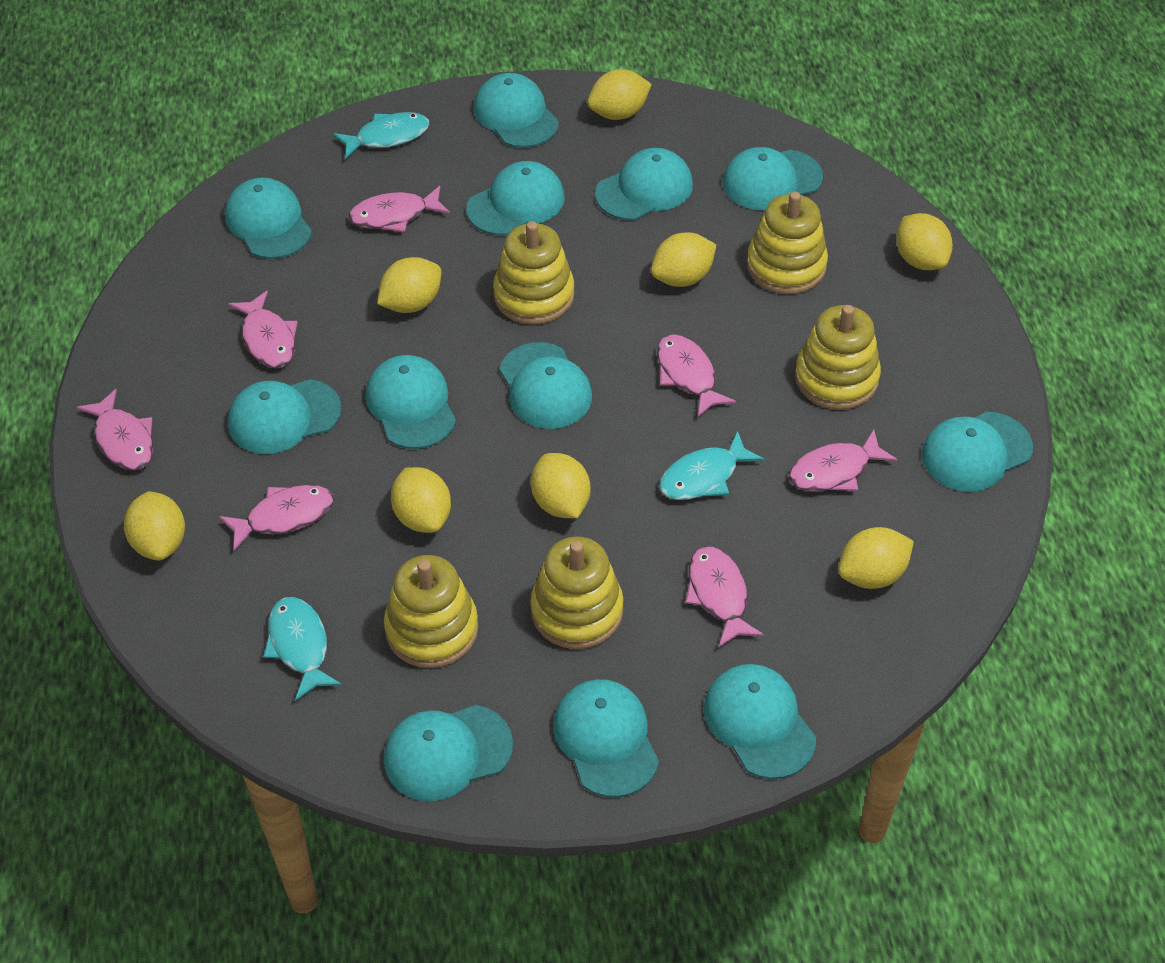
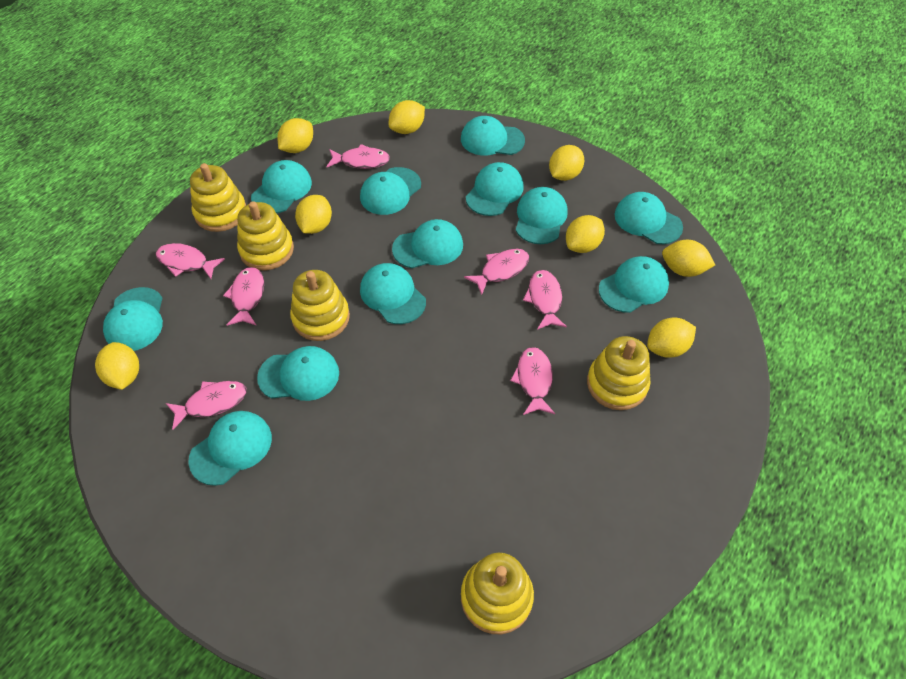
turquoise fish: [263,597,342,701] [333,112,430,160] [659,431,765,500] = 3 -> none = 0

